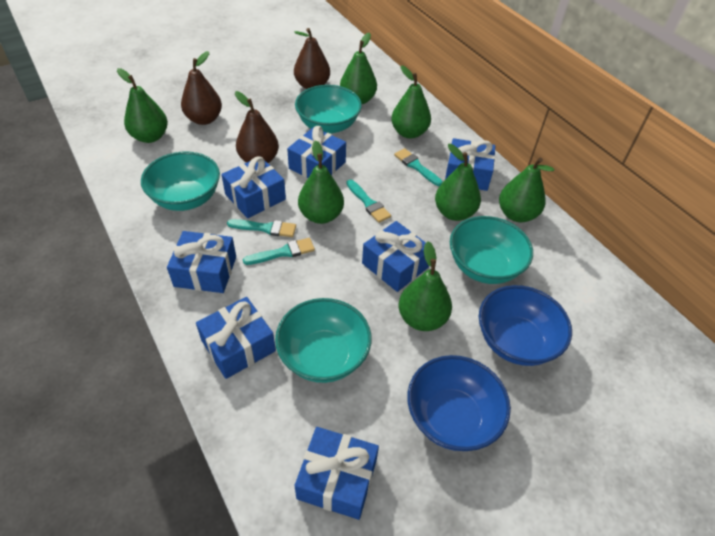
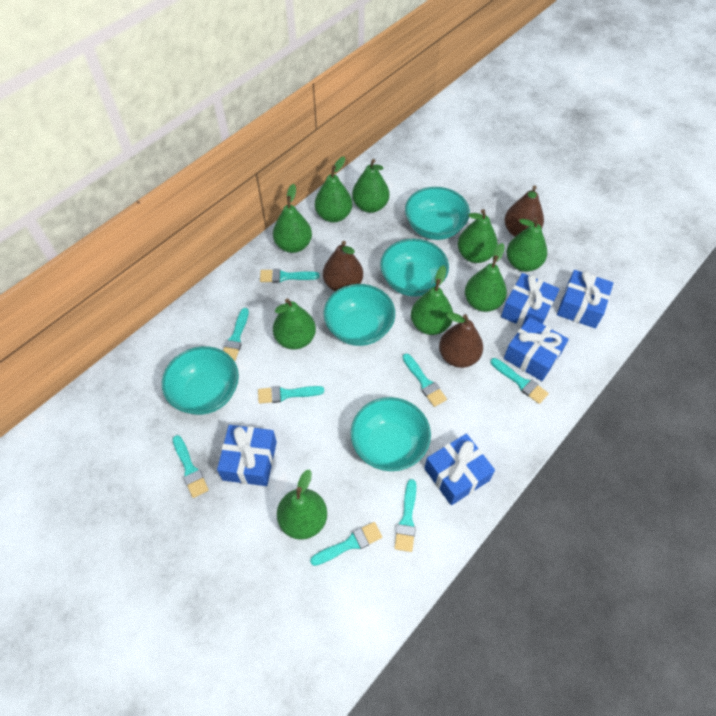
blue bowl: [407,355,511,451] [479,285,572,366] = 2 -> none = 0
blue gift: [167,231,236,293] [196,297,276,379] [221,156,286,218] [287,126,346,178] [295,427,379,520] [362,221,429,292] [445,138,495,191] = 7 -> [217,425,277,486] [424,433,495,505] [501,273,560,326] [504,317,569,381] [557,270,613,328] = 5
green pear: [117,68,168,143] [298,140,344,224] [340,33,377,104] [391,66,431,139] [399,241,452,331] [435,144,481,221] [499,158,554,222] = 7 -> [273,184,312,253] [273,298,316,350] [277,469,327,540] [315,157,352,223] [352,159,390,213] [411,265,453,335] [458,209,498,263] [465,243,507,312] [506,217,547,272] = 9
turquoise bowl: [141,152,220,211] [275,298,372,383] [295,85,362,134] [450,216,533,284] = 4 -> [162,346,239,415] [323,284,395,346] [350,397,431,471] [380,239,449,297] [405,187,470,240] = 5
turquoise brush: [227,219,296,237] [243,238,315,265] [346,180,391,223] [394,148,443,186] = 4 -> [173,435,209,498] [223,308,249,361] [258,386,324,404] [260,269,319,283] [310,522,382,566] [395,479,416,552] [402,353,447,407] [490,358,549,404] = 8

